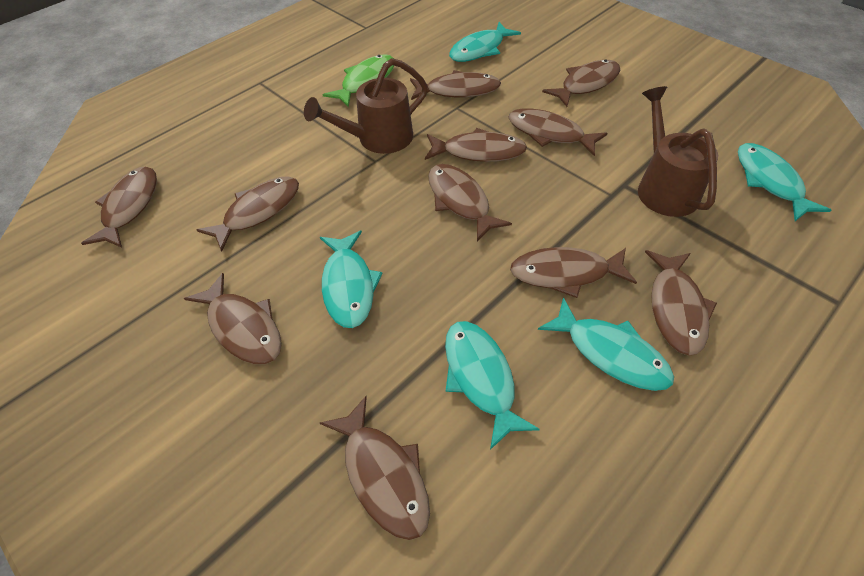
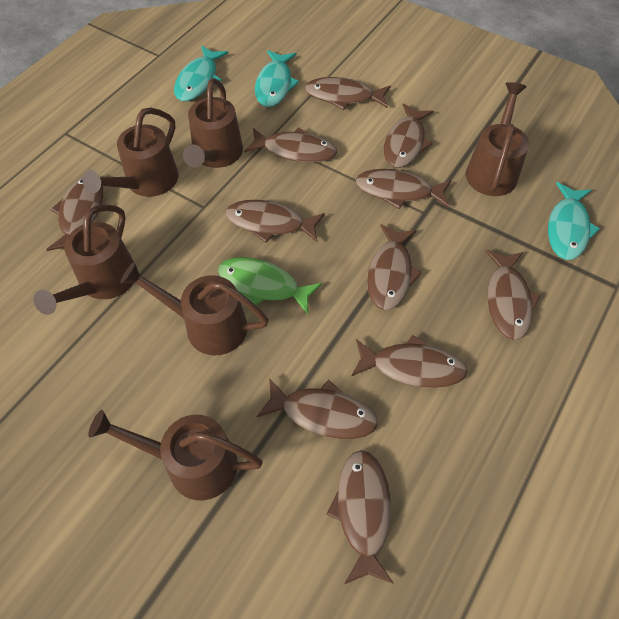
brown watering can: [304,58,428,154] [638,86,718,217] = 2 -> [34,204,134,315] [82,107,179,197] [88,410,263,501] [120,262,269,356] [183,78,243,168] [466,82,529,196] = 6
turquoise fish: [320,230,383,328] [445,321,540,450] [449,22,521,62] [538,297,674,391] [738,143,831,221] = 5 -> [174,45,228,101] [255,50,299,107] [548,182,600,260] = 3

